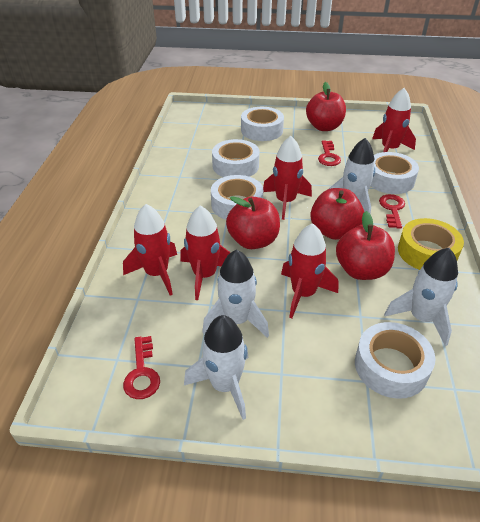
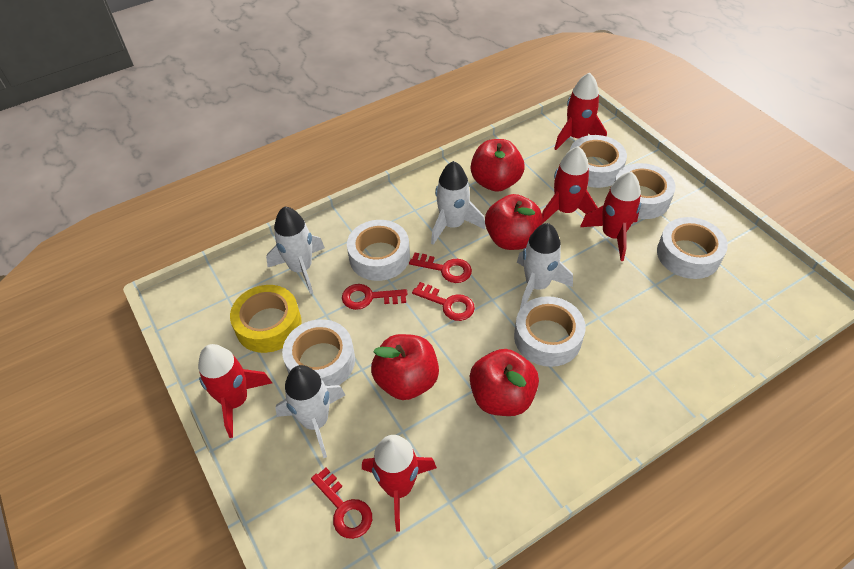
red key: [123,336,160,399] [318,140,341,166] [379,194,405,229] = 3 -> [311,468,372,539] [342,284,408,310] [409,253,472,283] [412,282,475,321] = 4
white tape: [211,175,263,219] [212,139,260,177] [241,107,284,141] [355,322,436,399] [371,152,419,194] = 5 -> [282,319,355,386] [347,220,410,281] [514,296,586,367] [570,135,627,188] [615,163,676,219] [657,217,728,279] = 6

